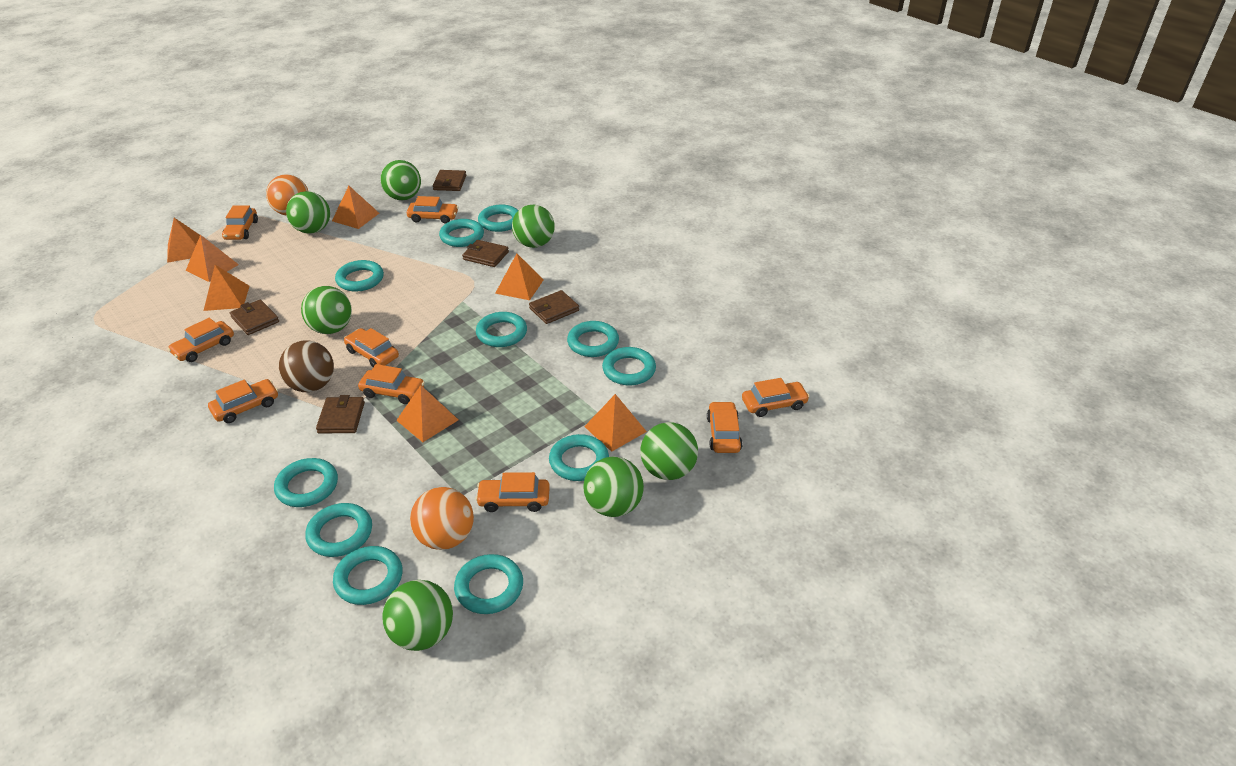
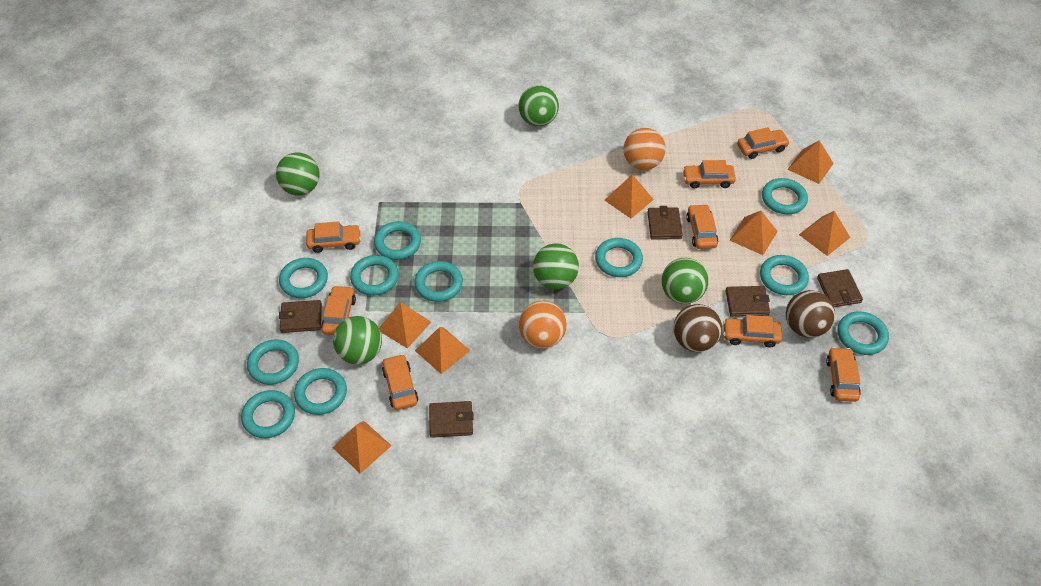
brown ball: [279,340,334,392] = 1 -> [673,304,722,352] [786,290,835,338] = 2
green ball: [286,191,330,234] [301,286,352,334] [380,160,421,200] [382,580,453,651] [512,205,555,248] [583,456,644,517] [640,422,698,480] = 7 -> [276,153,320,195] [333,316,382,364] [518,85,559,126] [533,243,579,289] [662,258,708,304] = 5
orange car: [168,318,234,362] [208,379,278,423] [222,206,258,240] [344,328,399,367] [358,364,425,404] [407,196,458,224] [475,472,550,512] [707,401,743,453] [742,378,810,417] = 9 -> [306,221,361,253] [321,285,356,335] [382,354,418,410] [683,160,736,189] [686,204,718,249] [723,315,782,348] [737,127,790,159] [826,347,861,402] = 8

